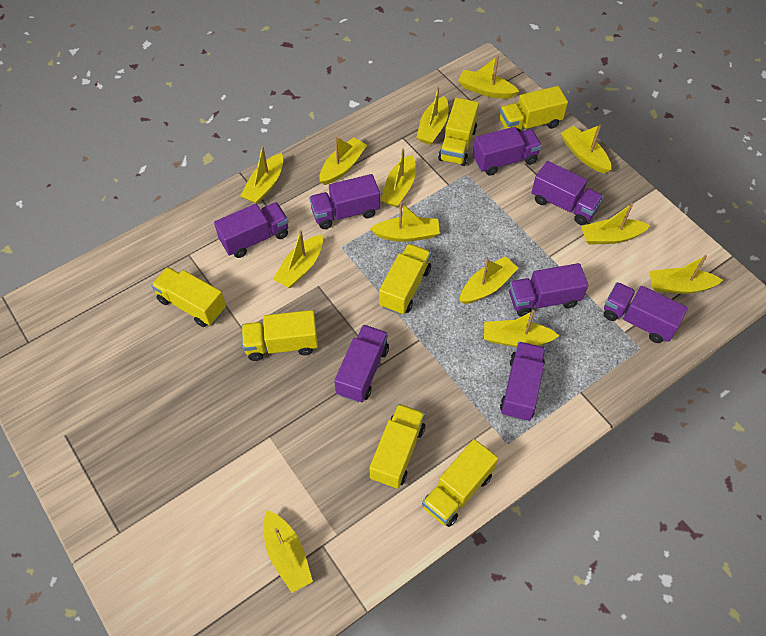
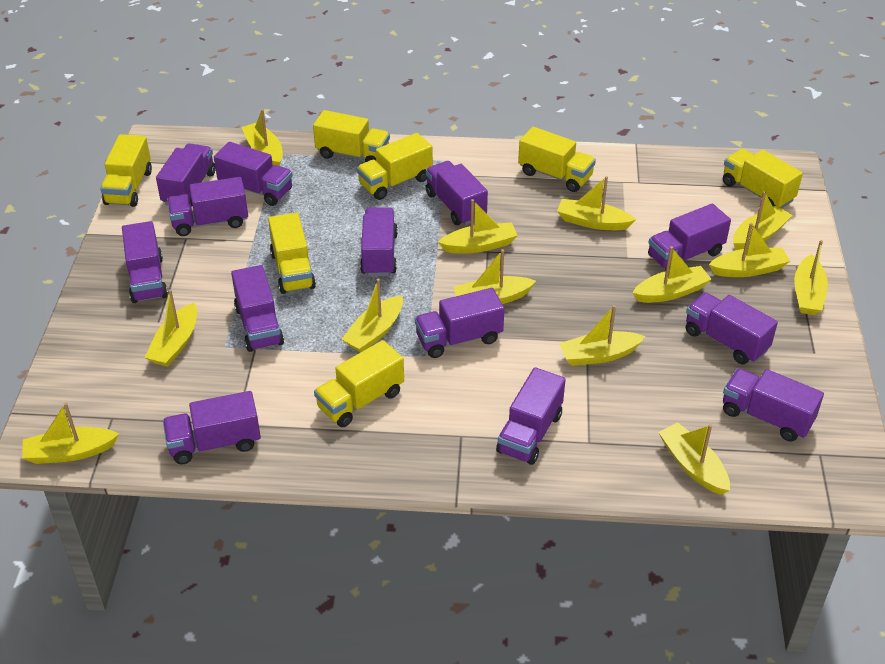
purple truck: [214,202,288,258] [309,174,380,229] [334,325,389,403] [473,127,542,176] [500,342,546,421] [509,263,588,317] [531,161,604,225] [604,282,688,343] = 8 -> [122,221,168,303] [156,143,216,207] [163,391,261,464] [167,177,248,236] [214,142,293,206] [231,265,284,352] [360,207,398,276] [415,288,504,358] [425,161,488,225] [496,367,566,465] [648,204,731,270] [686,292,778,364] [723,368,824,441] = 13

